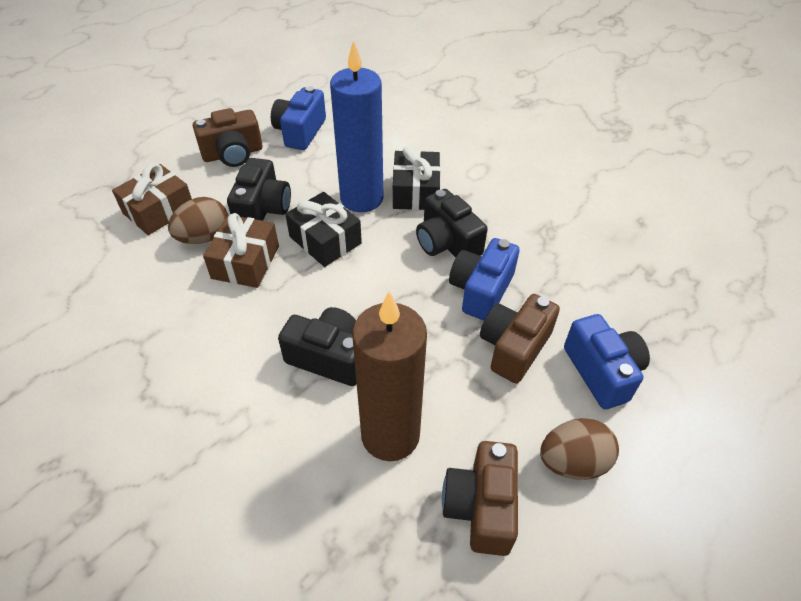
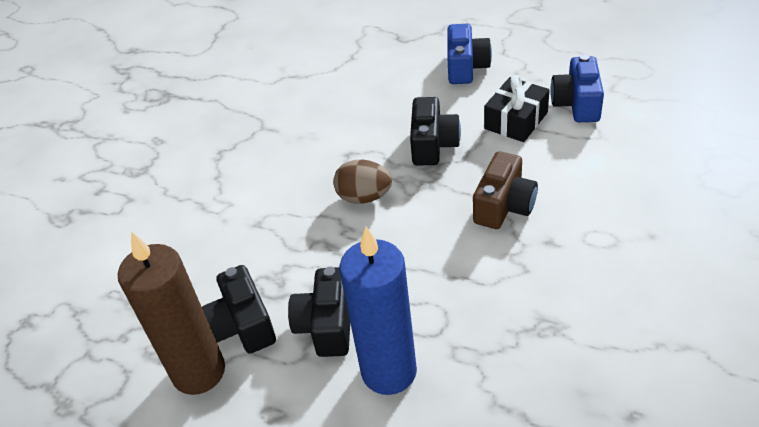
black gift: [285,192,362,267] [393,146,441,210] = 2 -> [484,75,550,142] = 1
blue camera: [271,86,326,150] [449,238,520,321] [564,314,650,409] = 3 -> [447,24,492,84] [550,54,604,122] = 2
brown camera: [193,108,263,167] [442,441,518,556] [480,294,560,383] = 3 -> [473,151,538,229] = 1
brown egg: [168,197,228,244] [540,418,619,480] = 2 -> [333,160,392,204] = 1
brown gift: [112,163,192,235] [203,213,279,288] = 2 -> none = 0

